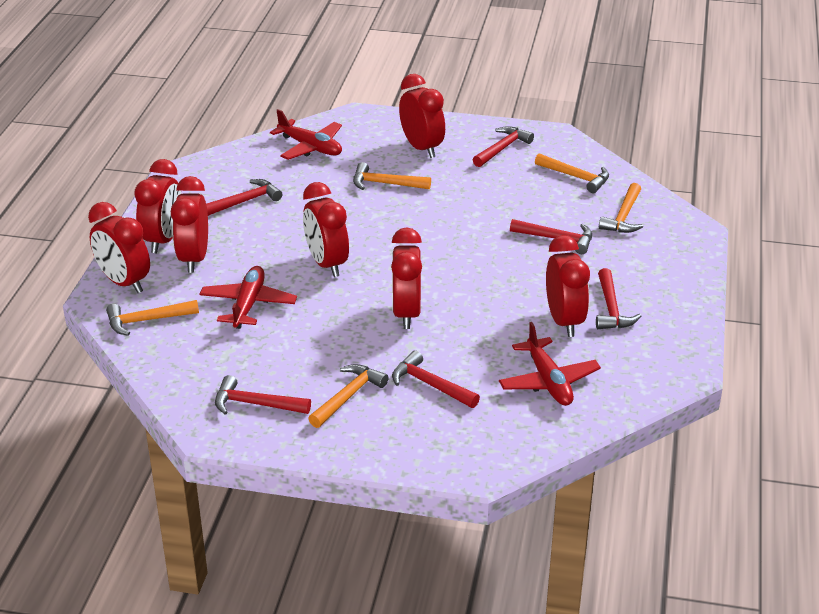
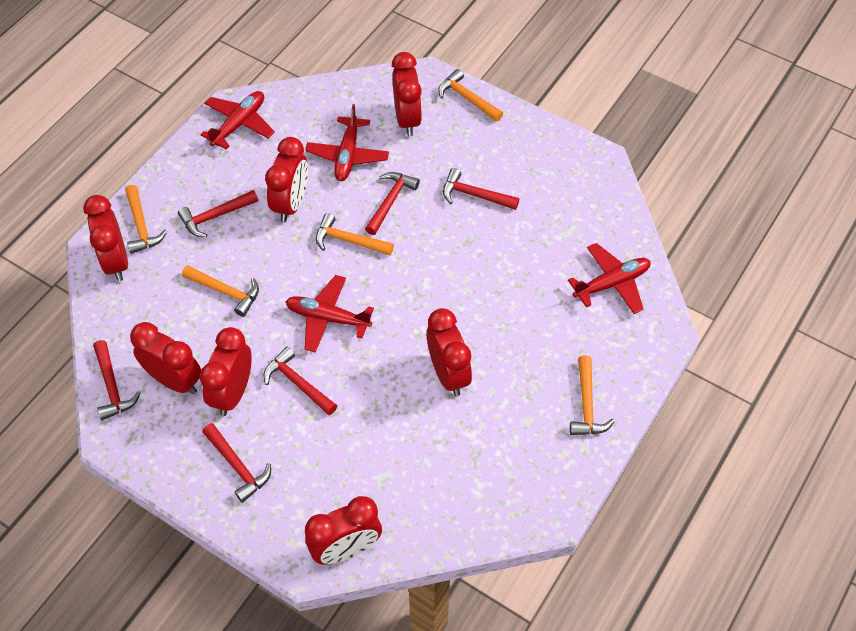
red plane: [200,266,297,329] [270,109,342,160] [499,322,601,406] = 3 -> [200,91,275,150] [285,275,374,353] [305,104,389,181] [568,243,651,314] = 4

